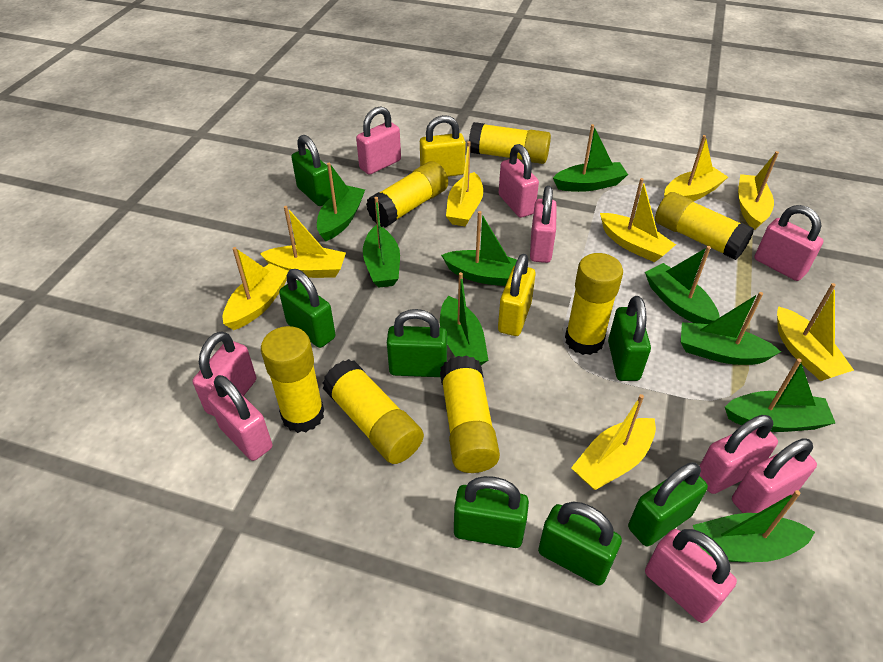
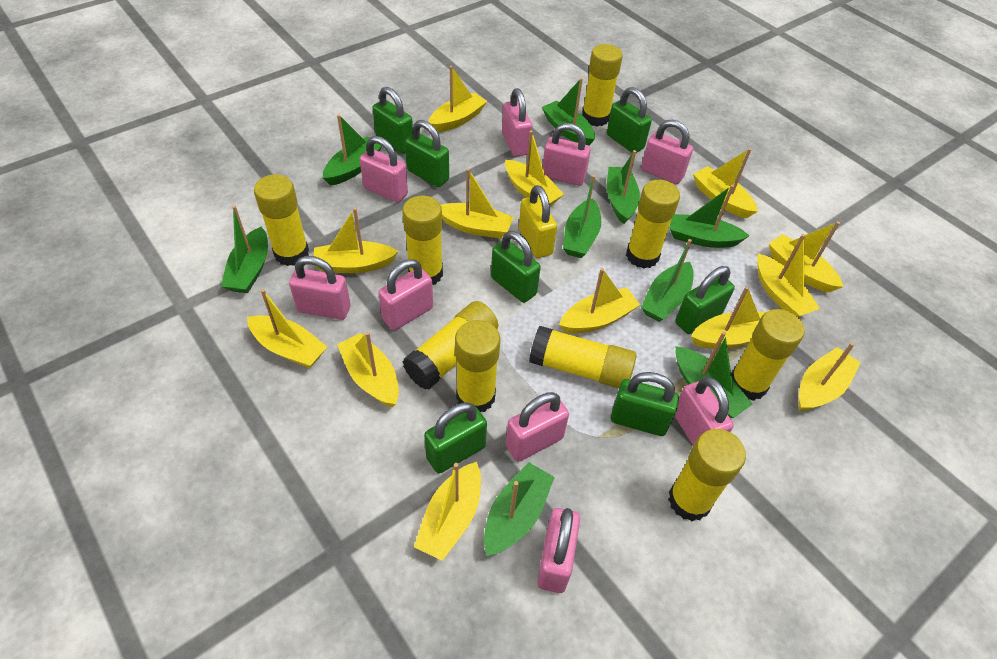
yellow boat: [223,247,288,330] [260,206,346,278] [446,141,483,227] [571,394,656,490] [600,178,676,262] [664,135,728,201] [738,151,779,230] [777,283,854,381] = 8 -> [247,289,327,368] [313,208,399,273] [337,332,399,407] [414,462,481,561] [429,66,487,132] [441,168,514,239] [505,130,564,206] [559,268,640,334] [691,286,766,349] [693,148,758,218] [757,234,820,317] [769,221,843,292] [799,343,861,411] = 13
yellow glue stick: [261,326,324,433] [323,359,424,464] [366,161,448,228] [440,355,500,473] [469,122,551,164] [565,253,623,355] [655,192,754,260] = 7 -> [254,174,309,266] [402,196,443,285] [402,301,498,390] [455,320,500,412] [529,326,637,389] [582,44,623,126] [626,180,680,269] [668,429,746,521] [731,309,805,401] = 9
yellow padlock: [420,115,466,177] [498,254,536,336] = 2 -> [519,185,557,258] = 1

